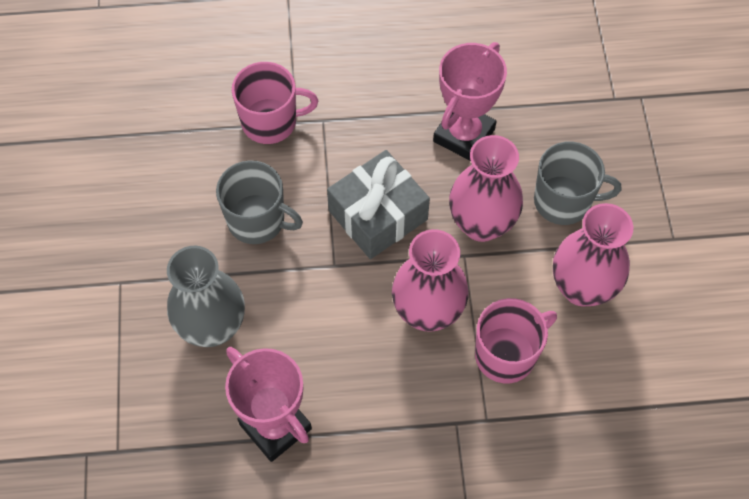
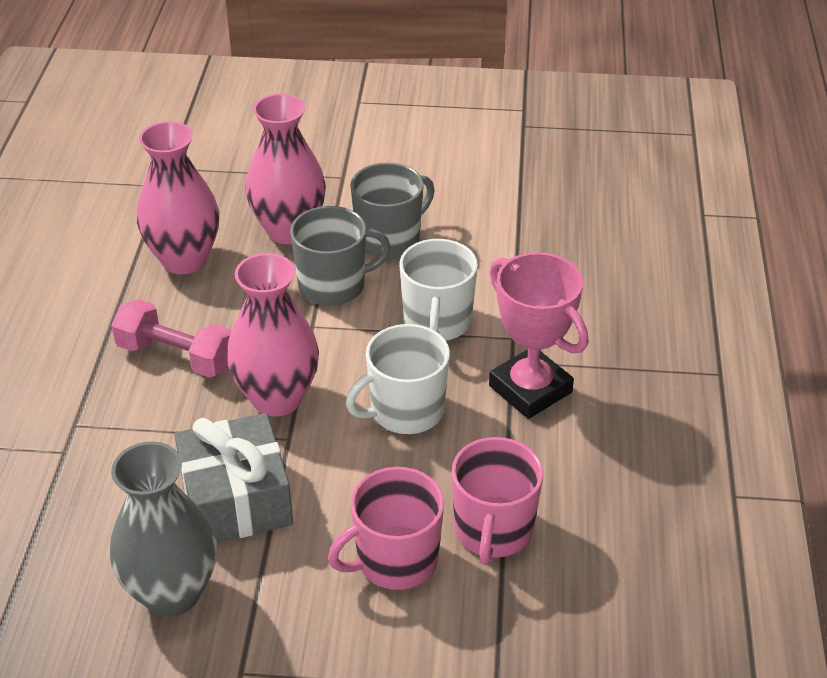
pink dumbbell: none = 0 -> [111,299,231,378] = 1
pink trophy: [225,347,312,462] [433,42,507,161] = 2 -> [489,252,588,419] = 1
white mug: none = 0 -> [346,324,450,434] [399,239,478,341] = 2

